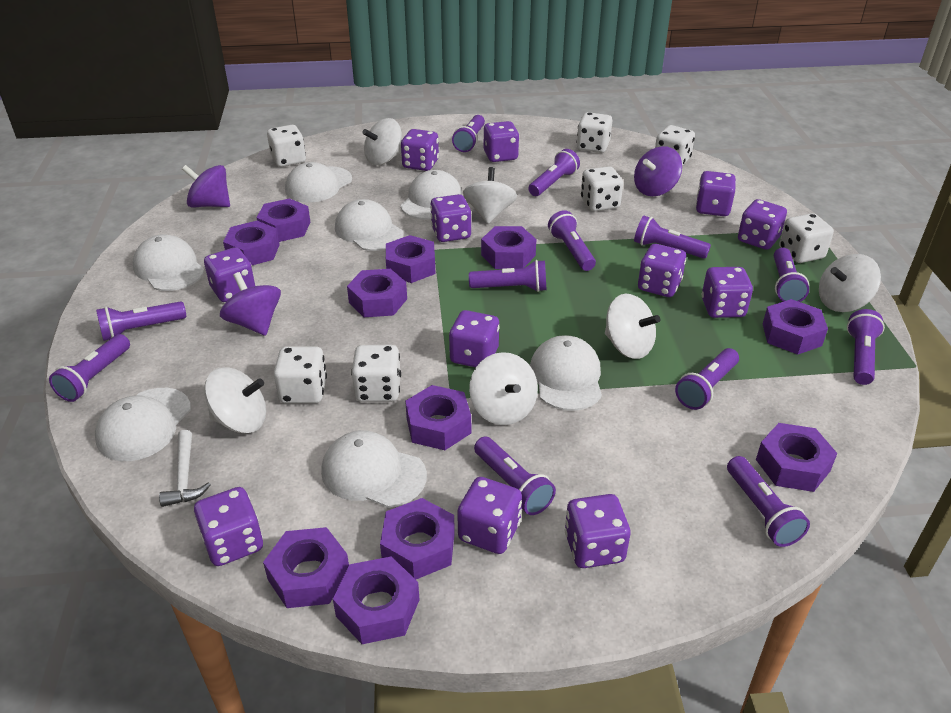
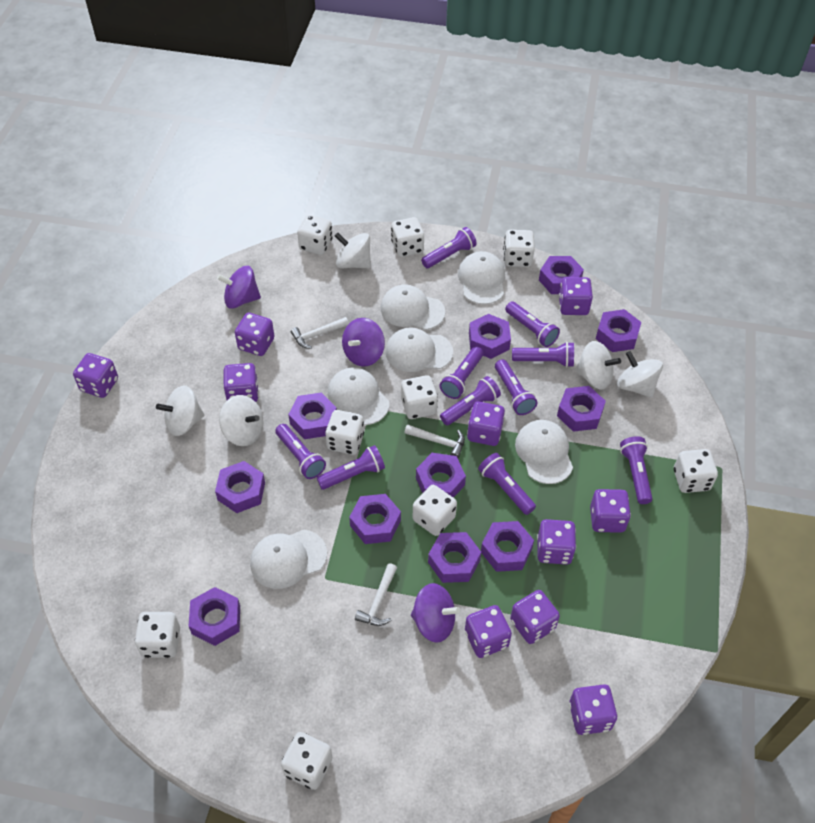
purple dice: [194,487,263,566] [204,247,255,302] [401,129,439,171] [430,194,471,242] [449,310,500,367] [457,477,522,554] [484,121,519,162] [565,494,631,568] [638,244,686,297] [696,171,736,216] [702,267,753,318] [738,199,787,250] = 12 -> [73,353,118,398] [223,363,259,402] [235,312,274,356] [465,605,512,658] [467,401,505,446] [510,590,560,644] [537,519,576,565] [559,277,593,315] [569,684,617,735] [590,489,631,533] = 10
purple flashlight: [49,334,130,402] [96,301,186,341] [452,115,485,152] [469,260,547,292] [474,437,556,515] [528,149,580,196] [548,210,596,271] [634,216,711,259] [675,348,739,410] [727,456,810,547] [774,248,809,302] [847,309,885,385] = 12 -> [275,424,326,479] [317,445,385,490] [421,227,477,268] [440,346,484,399] [440,376,501,425] [478,453,536,515] [495,359,537,415] [505,302,560,347] [512,342,574,367] [620,436,652,504] = 10
white cap: [95,388,191,461] [133,234,205,291] [285,162,352,202] [321,430,427,508] [335,199,404,251] [401,170,462,220] [530,335,602,411] = 7 -> [250,530,327,589] [328,368,389,425] [381,284,445,330] [385,327,453,372] [458,251,505,304] [515,420,573,484] = 6
white dice: [267,125,306,167] [273,346,327,403] [351,345,401,402] [577,112,612,153] [581,166,623,211] [655,125,695,166] [779,213,834,263] = 7 -> [135,612,180,658] [281,732,332,790] [297,215,333,255] [325,410,364,455] [391,217,424,257] [401,375,438,419] [413,485,457,536] [503,230,535,267] [674,449,718,493] = 9
white hammer: [159,430,211,507] = 1 -> [291,317,349,349] [355,563,397,626] [404,424,465,458] = 3
white spinning top: [204,367,266,433] [362,118,402,165] [463,167,517,224] [469,352,538,425] [605,294,660,359] [819,254,881,312] = 6 -> [156,385,204,436] [219,395,263,446] [335,233,371,268] [575,341,621,390] [617,351,663,398] = 5

